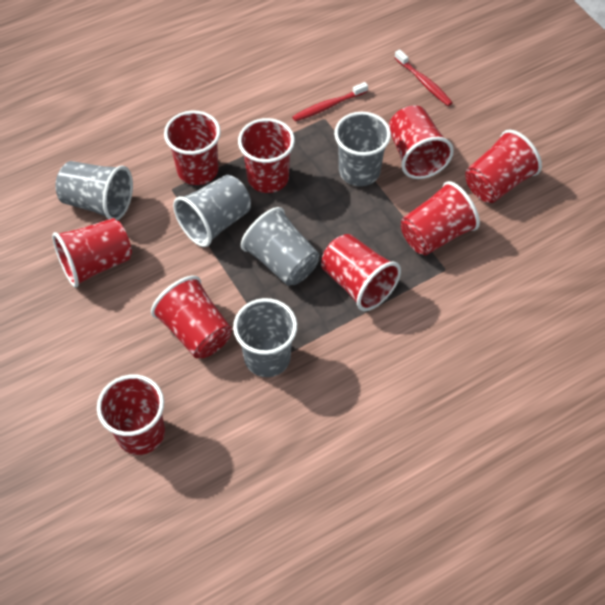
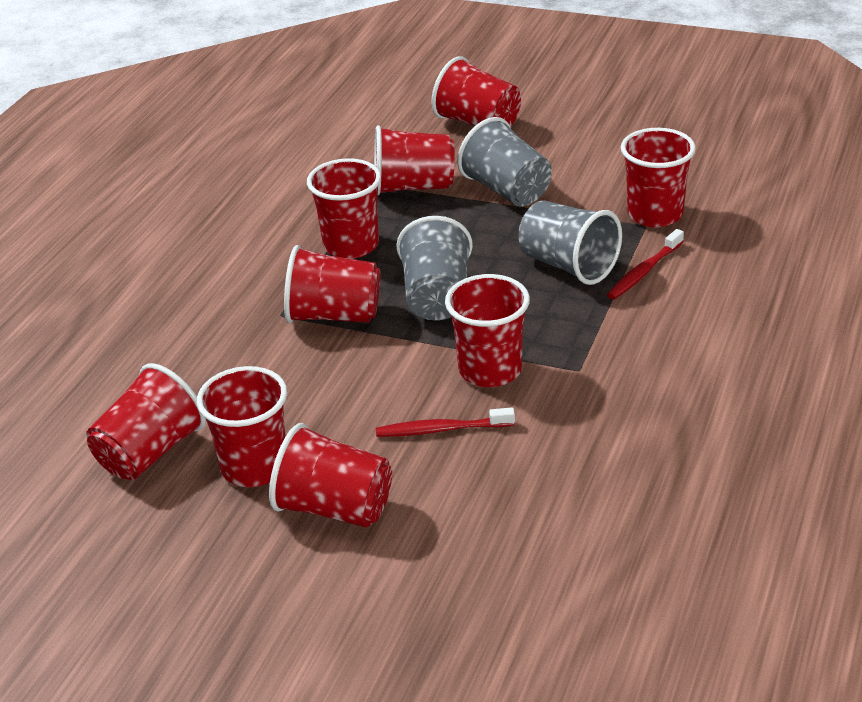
grey cup: [55,161,133,221] [173,175,251,247] [233,298,297,377] [241,207,319,286] [334,112,391,186] = 5 -> [396,216,473,320] [457,117,552,206] [519,200,622,285] = 3

